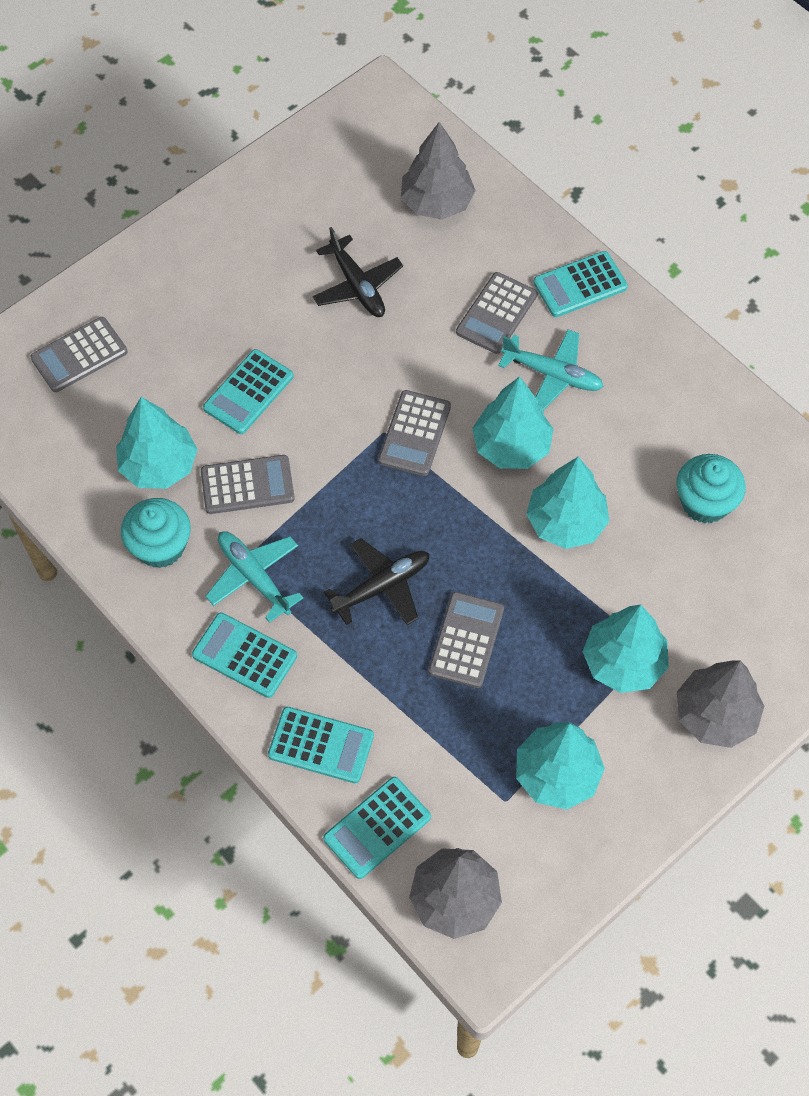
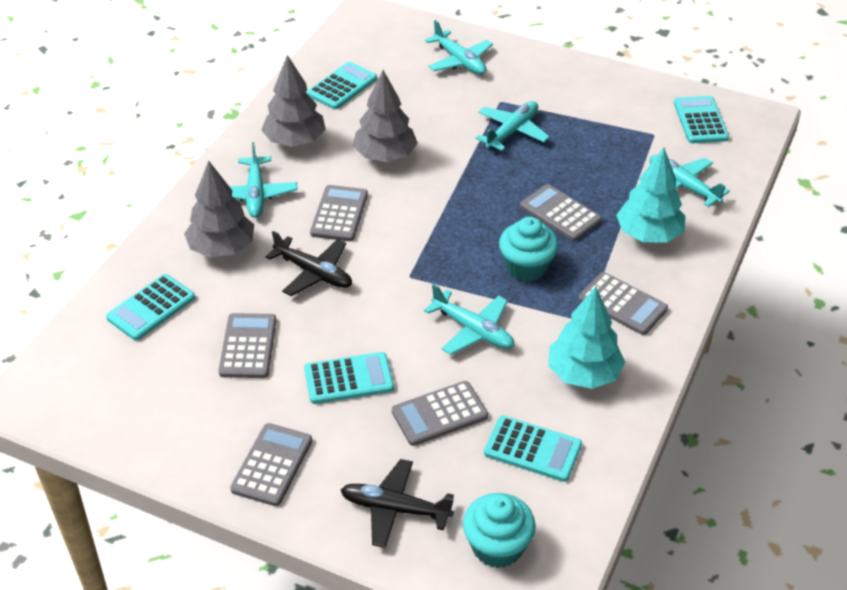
grey calculator: [30,317,128,392] [201,455,295,514] [378,390,451,476] [429,592,504,688] [456,272,537,354] = 5 -> [219,313,276,378] [230,423,312,506] [310,185,368,241] [392,381,488,446] [520,184,602,241] [578,272,668,335] = 6
turquoise plane: [205,531,304,623] [498,329,604,411] = 2 -> [229,142,298,218] [424,284,514,355] [425,20,493,75] [476,101,550,151] [650,155,730,207] = 5
turquoise tree: [116,397,198,489] [472,376,553,469] [516,722,605,809] [526,457,610,549] [583,605,669,693] = 5 -> [548,286,625,389] [616,148,686,243] = 2

